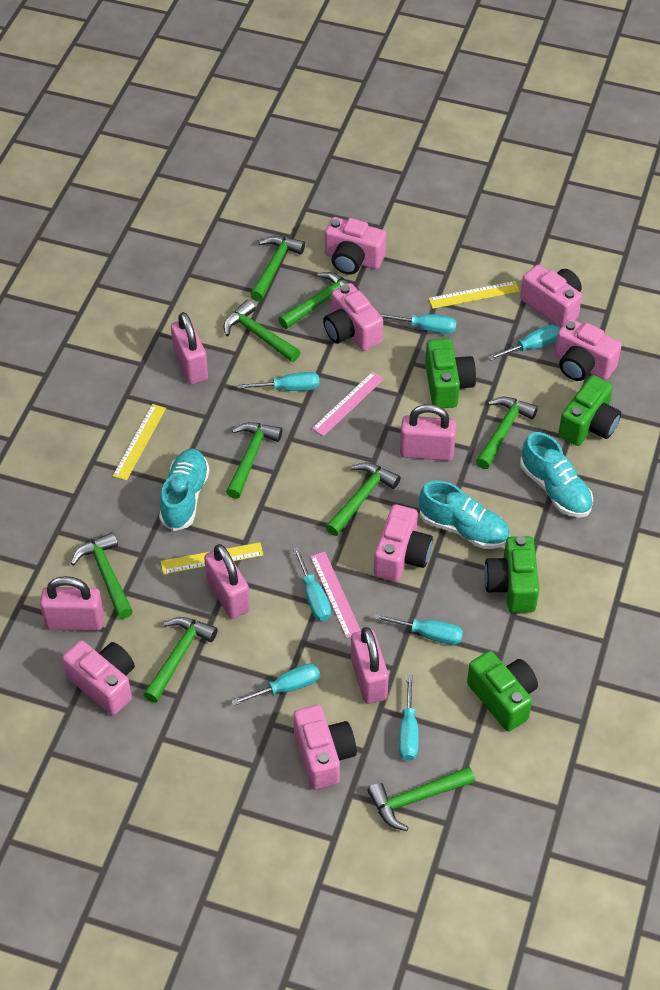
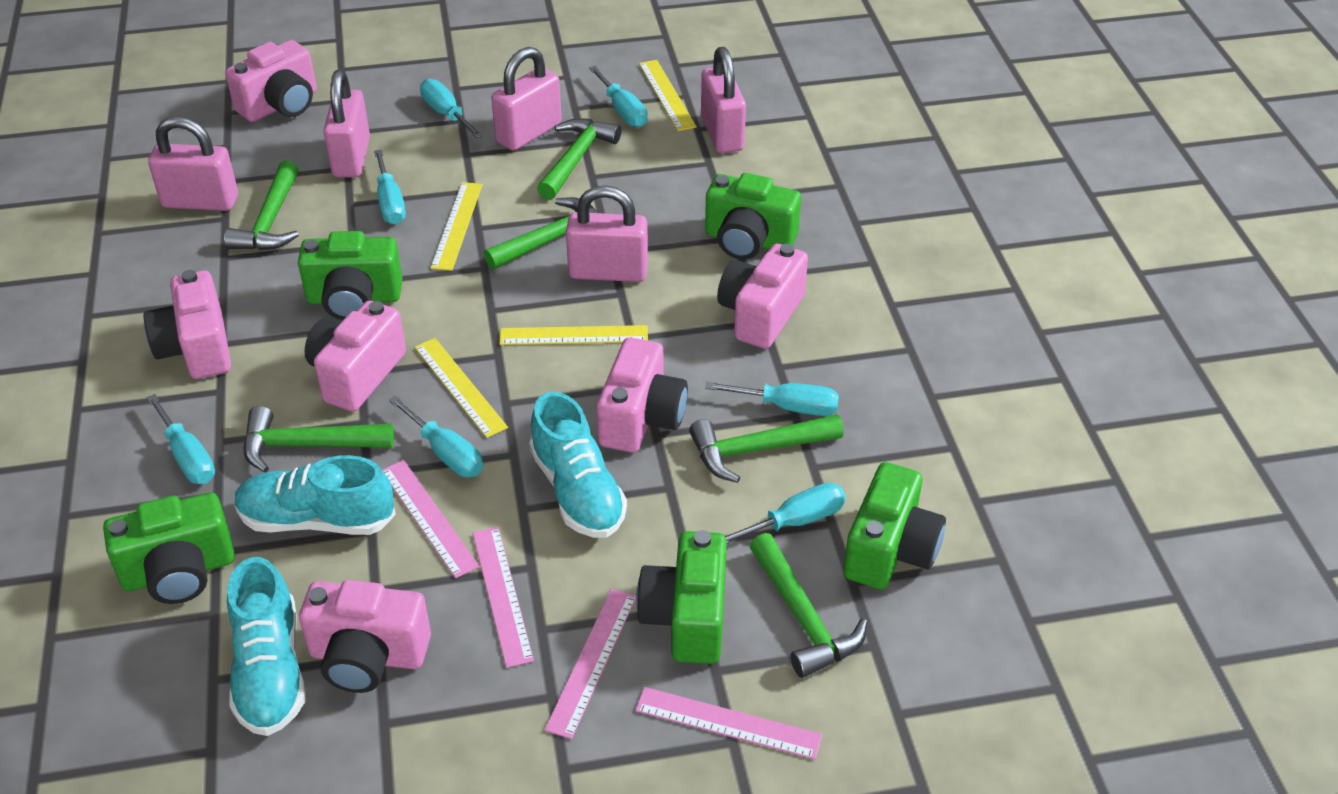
green camera: [425,338,476,408] [467,651,538,731] [484,536,539,613] [558,375,621,446] = 4 -> [103,492,235,604] [298,231,402,320] [636,530,727,664] [705,173,801,260] [843,462,946,590] = 5
green hammer: [71,532,133,619] [143,617,218,703] [223,299,300,362] [226,422,282,499] [250,236,305,301] [278,272,359,329] [326,462,401,536] [367,766,475,831] [476,397,538,469] = 9 -> [224,161,299,251] [244,406,394,473] [484,197,600,269] [537,118,621,200] [689,414,844,483] [749,533,868,678] = 6
pink camera: [62,640,135,715] [293,705,357,790] [323,283,383,351] [325,217,386,275] [374,504,433,582] [520,265,582,328] [555,318,622,381] = 7 -> [143,270,231,379] [225,40,317,122] [299,580,431,693] [305,301,406,412] [597,337,688,453] [717,244,808,349] = 6
pink ruler: [310,552,361,638] [312,372,384,436] = 2 -> [382,460,479,578] [473,527,534,668] [544,589,636,739] [635,687,822,759] = 4
yellow ruler: [113,404,166,481] [160,542,263,574] [429,281,520,309] = 3 -> [415,338,508,438] [431,182,482,271] [500,325,648,345] [639,60,697,131] = 4

